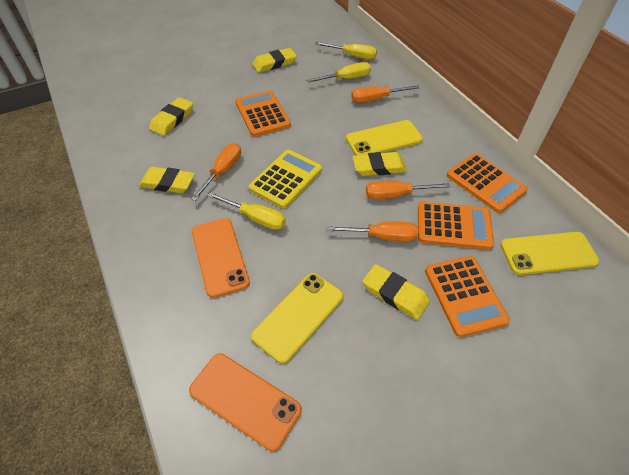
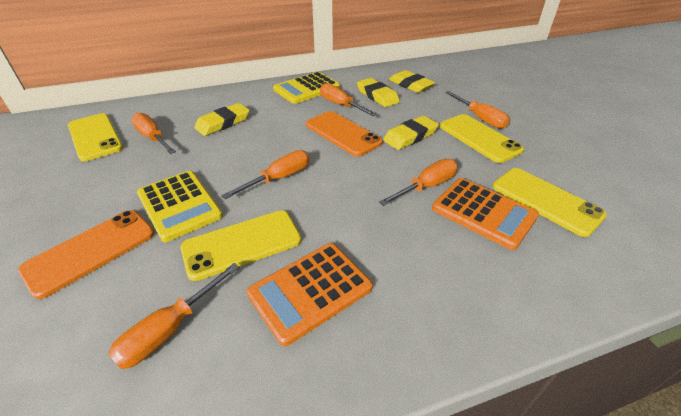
orange calculator: [235,90,291,137] [418,202,494,250] [425,256,510,337] [447,153,528,213] = 4 -> [246,243,373,346] [432,178,539,250] = 2
orange screwdriver: [191,143,241,201] [326,222,418,241] [351,85,419,103] [366,181,450,199] = 4 -> [108,263,239,369] [131,113,176,154] [221,150,309,199] [320,83,377,116] [379,159,458,206] [445,91,510,129] = 6
yellow calculator: [249,150,322,209] = 1 -> [137,171,223,242] [273,72,340,104] = 2
yellow eraser: [139,167,195,193] [149,97,193,136] [252,48,297,73] [353,152,407,176] [363,264,430,320] = 5 -> [194,103,250,136] [357,78,400,107] [383,116,439,150] [389,70,435,93] = 4
yellow phone: [251,273,343,364] [346,120,423,155] [500,232,599,275] = 3 -> [68,113,123,161] [180,210,302,281] [440,114,524,163] [493,168,607,237] = 4
yellow screwdriver: [207,192,286,230] [307,62,371,83] [315,42,377,59] = 3 -> none = 0

